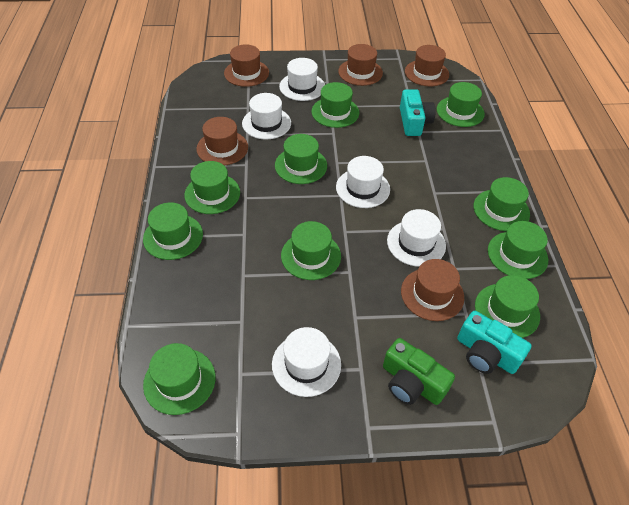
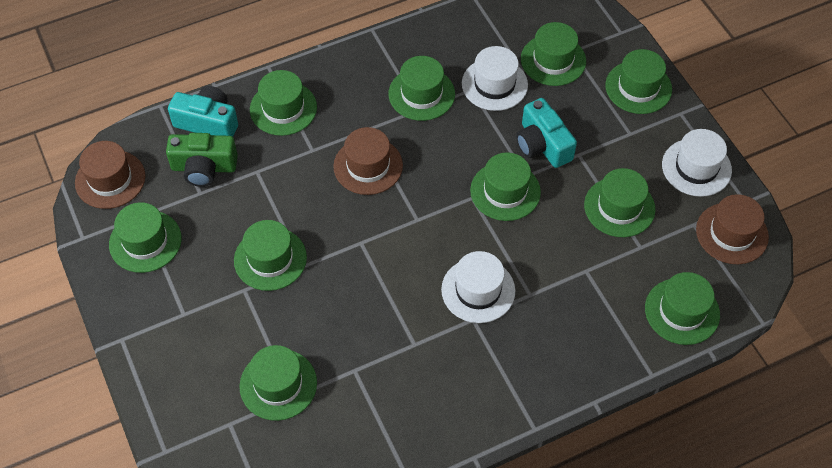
brown hat: [196,117,248,165] [224,44,269,87] [338,44,383,86] [401,259,464,321] [405,45,449,86] = 5 -> [75,141,145,209] [333,127,403,195] [696,194,769,264] = 3
white hat: [242,93,291,139] [272,327,341,397] [279,58,325,101] [336,156,390,208] [387,209,446,267] = 5 -> [441,251,515,323] [462,46,528,111] [662,129,732,197] = 3

